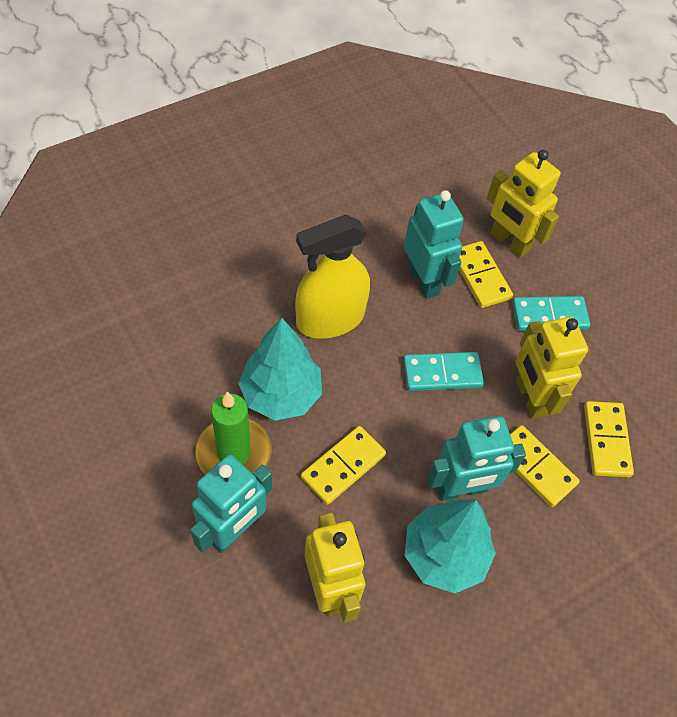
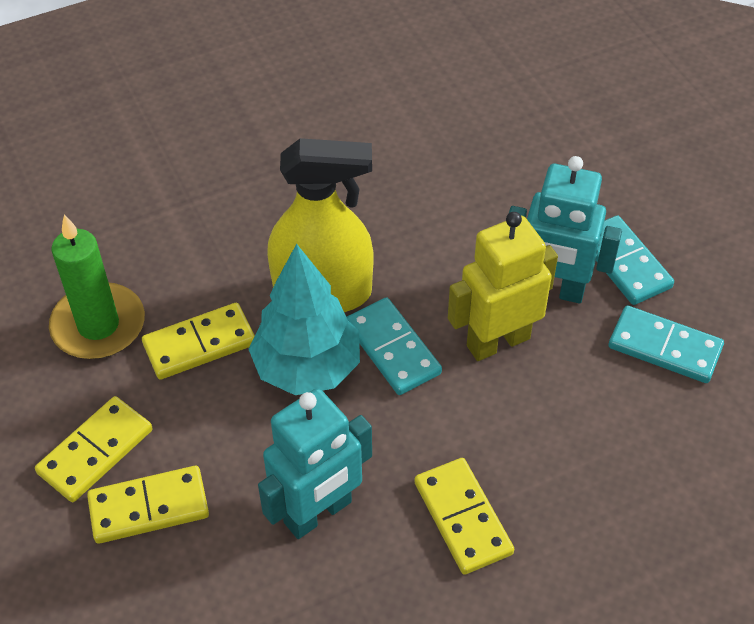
turquoise domino: [403,352,484,391] [512,296,590,331] = 2 -> [347,297,442,395] [596,215,674,305] [609,305,724,383] = 3
turquoise robot: [190,454,272,553] [404,190,464,299] [427,416,526,501] = 3 -> [258,388,372,539] [509,156,622,303] = 2
turquoise tree: [238,318,322,421] [405,500,496,593] = 2 -> [249,244,360,395] = 1
yellow robot: [304,512,365,623] [487,150,560,258] [516,317,588,419] = 3 -> [448,212,558,361] = 1

